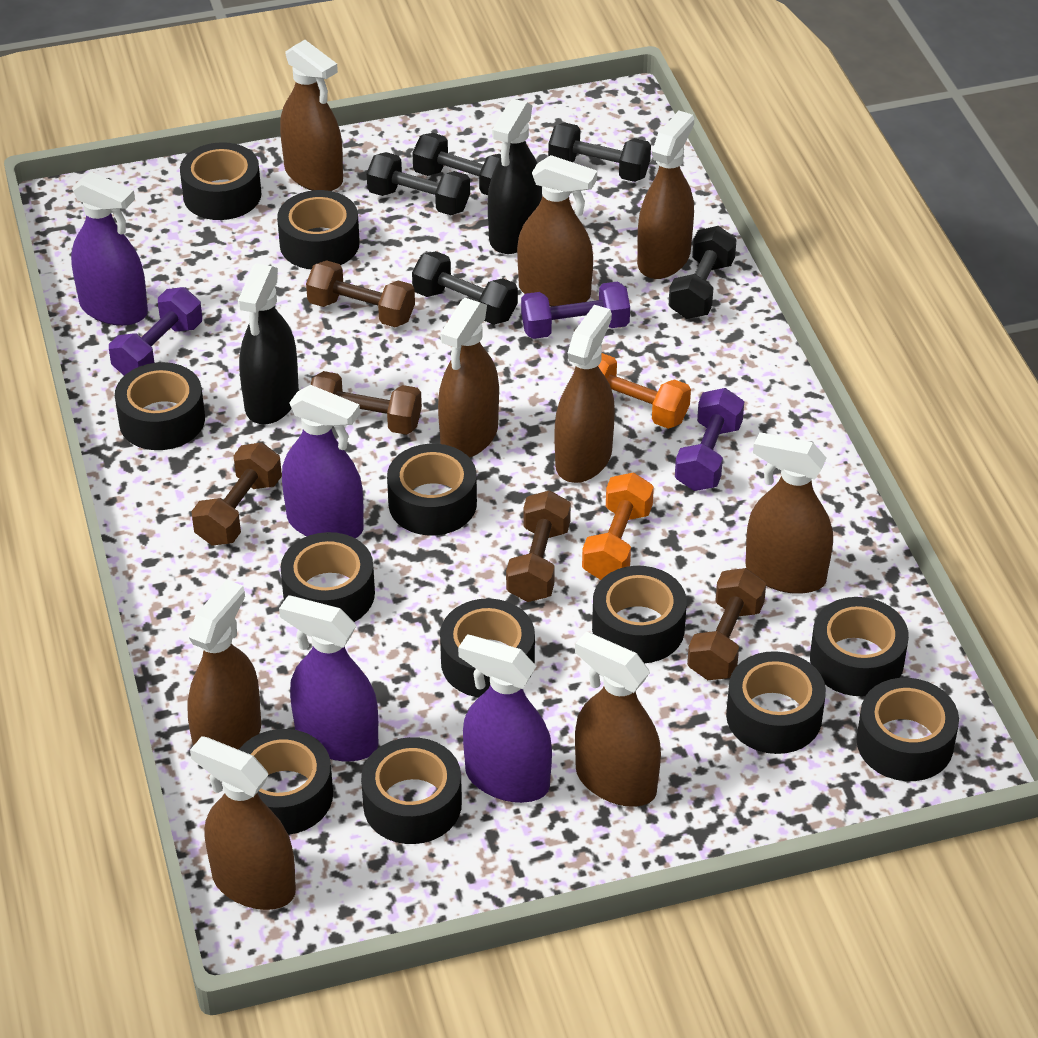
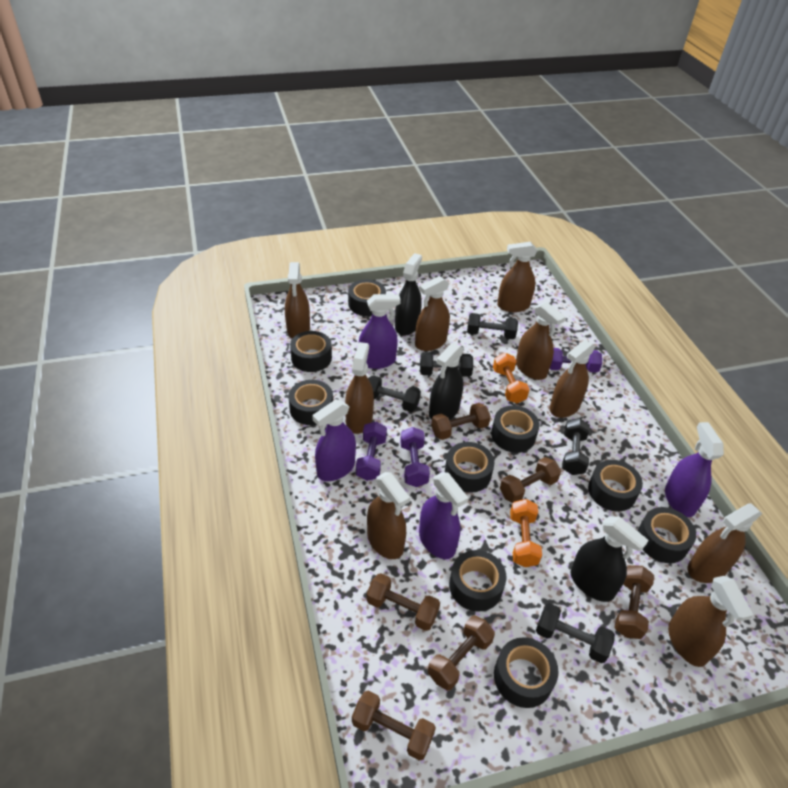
black spray bottle: [238,263,299,424] [488,99,542,254] = 2 -> [395,253,422,336] [429,342,464,420] [571,516,649,602] = 3
black tape: [115,362,205,450] [180,142,261,220] [239,729,333,835] [277,190,360,270] [281,532,375,622] [361,737,462,844] [387,444,477,535] [440,598,535,698] [592,566,687,663] [726,651,826,754] [810,597,909,696] [856,678,959,781] = 12 -> [288,380,333,425] [290,331,332,372] [348,279,386,316] [445,442,494,493] [449,550,506,612] [491,406,539,453] [494,637,558,708] [588,460,643,511] [638,507,696,563] = 9
brown dumbbell: [191,442,282,546] [306,260,415,327] [311,371,422,435] [506,490,571,602] [687,568,766,680] = 5 -> [352,691,436,761] [366,573,440,631] [428,616,495,691] [431,403,491,440] [500,457,561,503] [614,565,654,639] = 6

